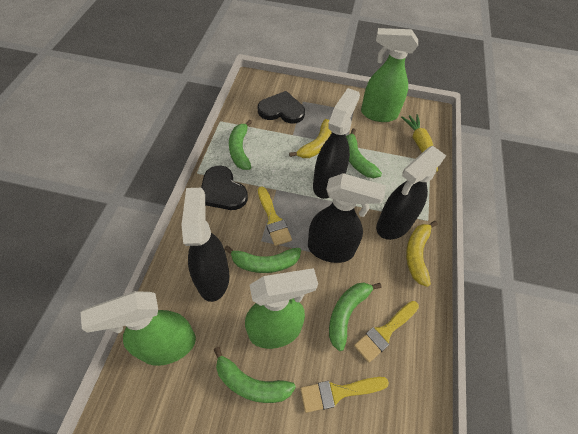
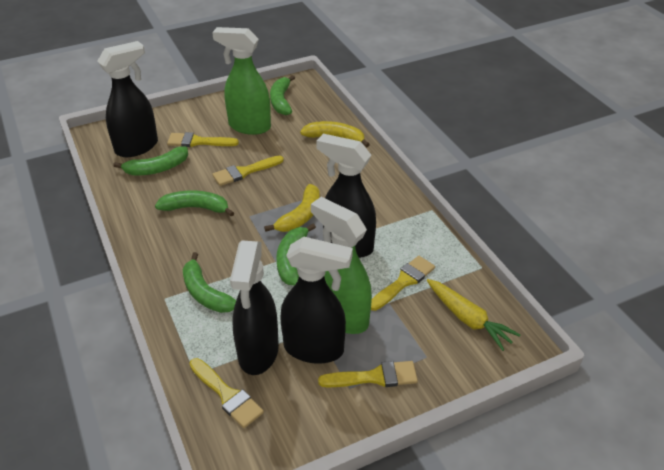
black heart: [201,166,248,210] [258,91,305,124] = 2 -> none = 0
green spray bottle: [81,291,196,366] [245,268,318,349] [361,28,418,122] = 3 -> [212,27,271,135] [311,197,372,334] = 2
yellow brush: [258,187,292,246] [300,377,389,413] [354,301,419,363] = 3 -> [167,132,239,147] [189,358,264,428] [212,156,284,186] [318,361,418,387] [371,256,435,311] = 5

